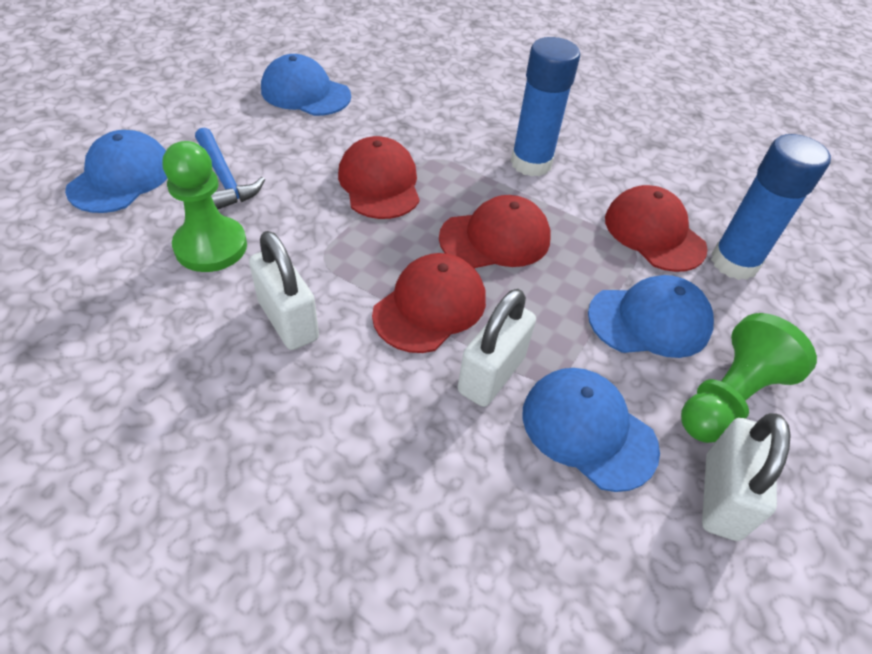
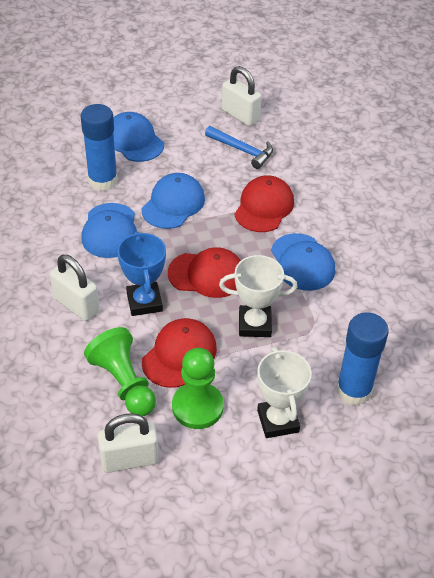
blue trophy: none = 0 -> [117,231,166,316] = 1
red cap: [338,136,420,219] [372,253,486,353] [439,195,551,268] [605,185,708,272] = 4 -> [142,318,217,388] [168,247,241,298] [234,175,294,232] = 3
white trophy: none = 0 -> [219,255,297,337] [257,347,312,438] = 2

